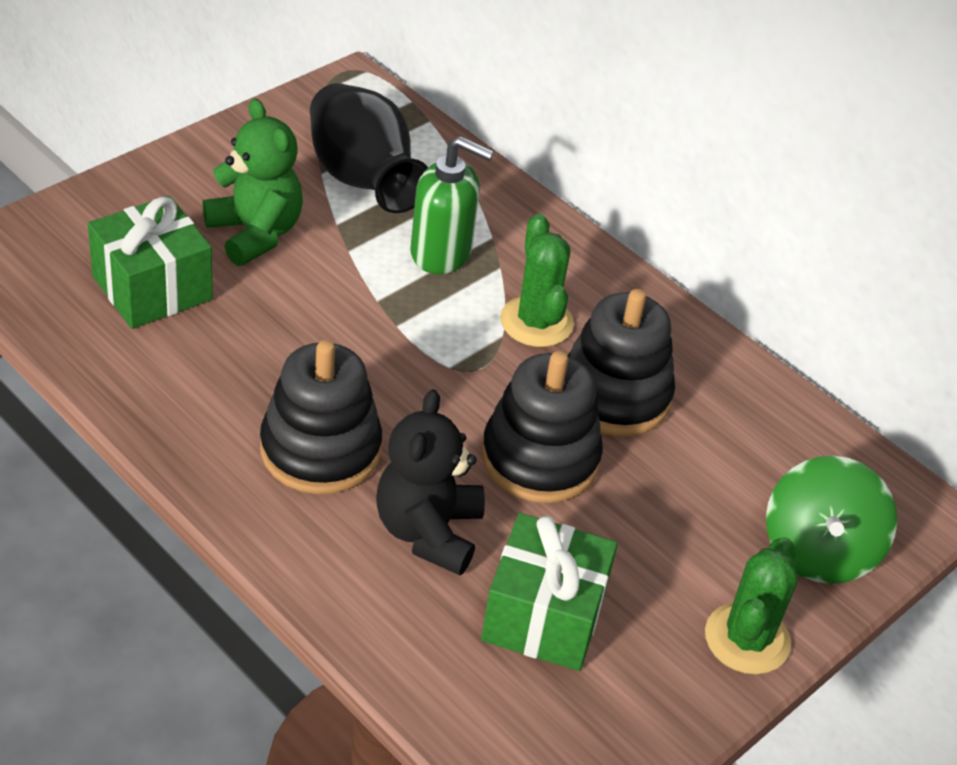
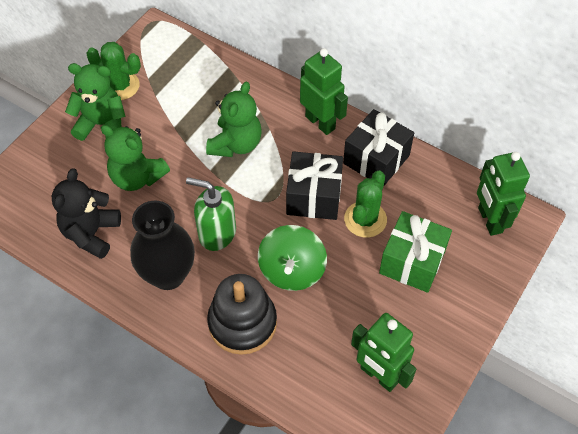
black gift: none = 0 -> [286,151,343,220] [343,109,414,187] = 2
black stacking toy: [260,340,382,494] [482,351,603,503] [567,289,675,436] = 3 -> [207,274,277,355] = 1
green gift: [88,196,213,329] [481,513,618,671] = 2 -> [379,211,452,293] = 1
green robot: none = 0 -> [300,48,348,135] [351,313,417,392] [477,152,530,236] = 3
green teddy bear: [203,99,303,266] = 1 -> [65,63,126,141] [101,125,170,191] [206,82,262,157] = 3

